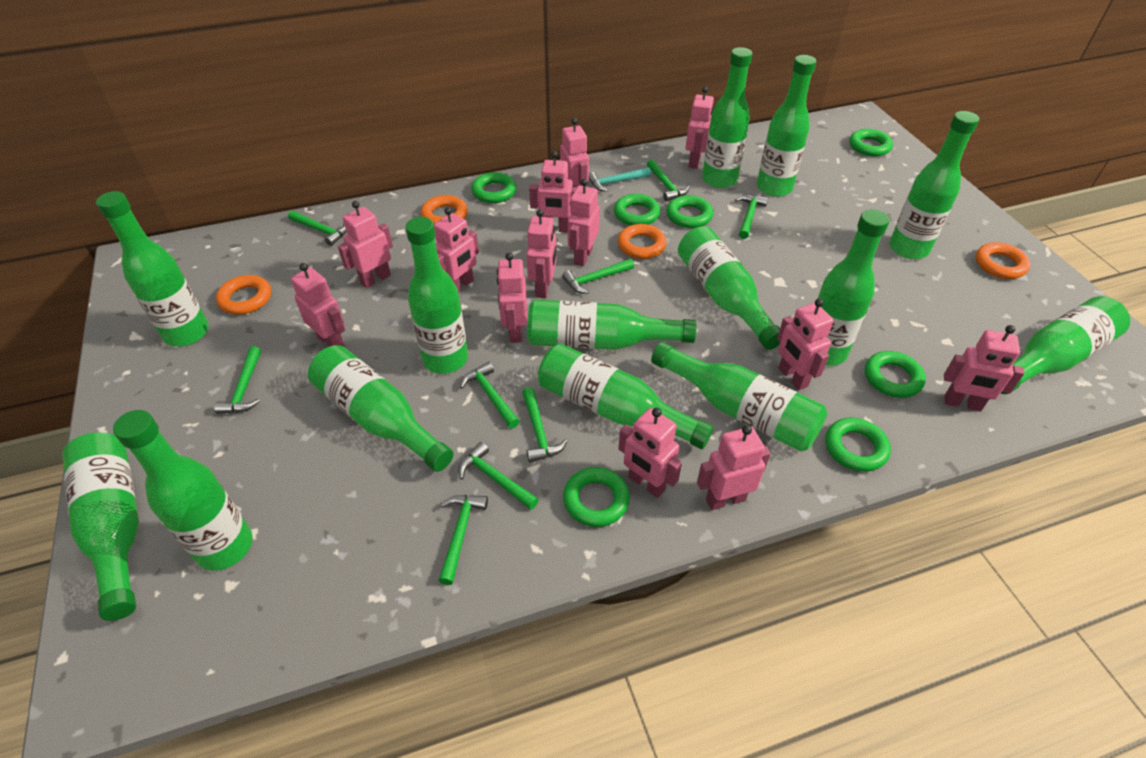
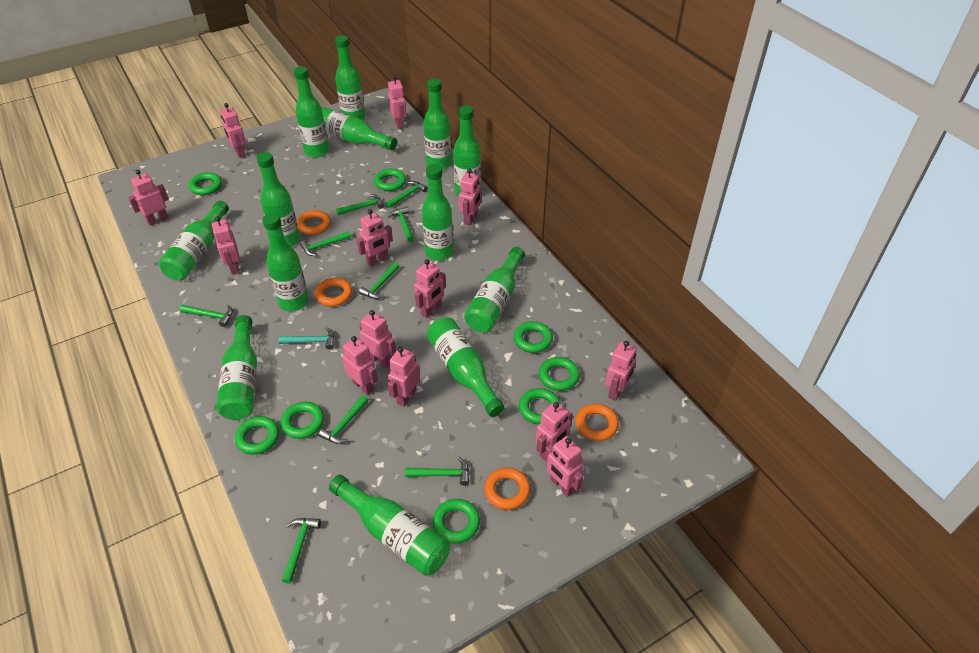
green bottle: [63,432,139,621] [96,191,209,346] [113,410,253,571] [308,345,454,472] [405,217,468,374] [527,299,697,350] [538,344,713,449] [651,342,827,452] [678,226,780,350] [702,47,752,188] [757,55,816,197] [817,209,890,366] [890,111,979,259] [1000,296,1130,394] = 14 -> [159,201,229,280] [216,315,257,420] [257,152,300,246] [262,213,309,311] [294,66,329,158] [322,107,397,150] [329,475,450,576] [335,35,365,120] [422,164,453,261] [423,79,452,170] [427,317,505,417] [453,106,481,196] [464,247,525,332] = 13
green ring: [471,172,517,203] [563,467,630,527] [614,194,660,226] [666,195,713,228] [825,418,891,472] [849,129,893,156] [865,351,926,398] = 7 -> [189,172,222,195] [235,416,279,455] [281,402,324,439] [374,169,406,191] [433,499,480,543] [514,321,553,353] [519,388,561,424] [539,357,580,391] = 8

